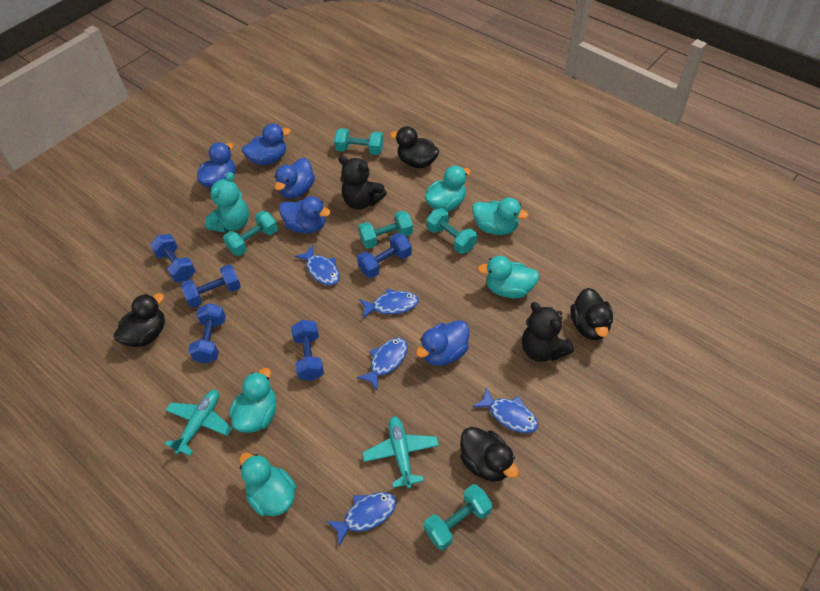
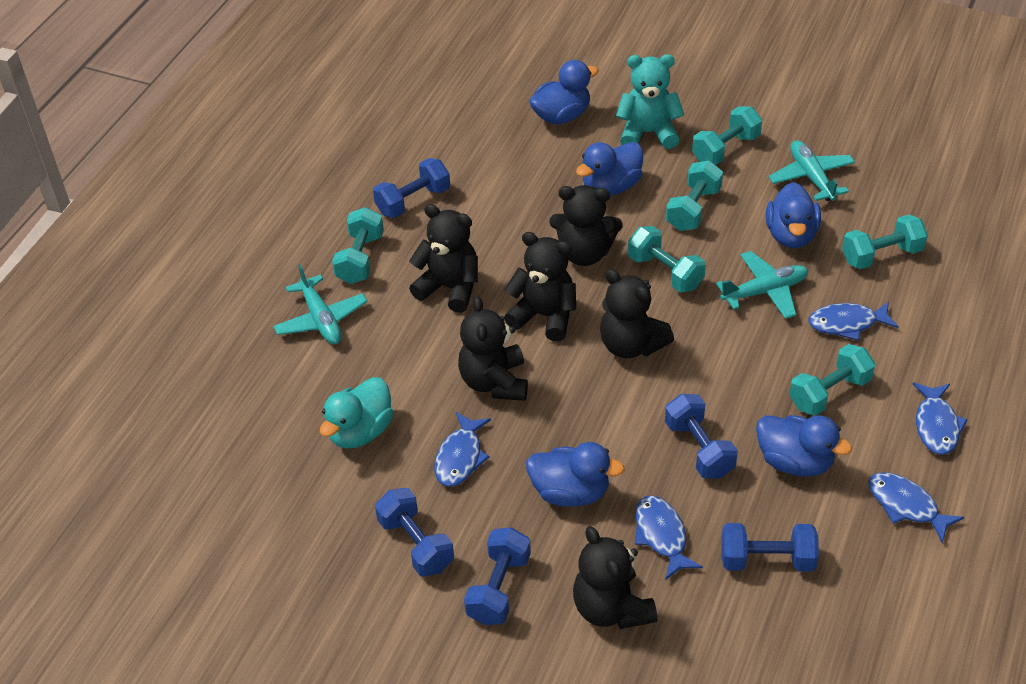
black duck: [114,293,165,347] [390,126,439,168] [460,427,519,482] [570,288,613,340] = 4 -> none = 0
black teddy bear: [339,156,387,210] [522,302,574,362] = 2 -> [409,204,478,313] [458,296,528,401] [504,232,576,341] [549,185,623,266] [573,526,657,629] [600,269,674,358] = 6
turquoise duck: [229,368,276,433] [239,452,296,516] [425,166,471,211] [472,198,529,235] [477,256,539,298] = 5 -> [320,377,394,448] = 1
turquoise dumbbell: [223,211,278,256] [334,128,384,155] [358,211,413,249] [424,484,493,550] [427,208,477,254] = 5 -> [332,207,384,284] [628,226,706,292] [666,160,723,231] [692,106,762,165] [789,344,875,416] [842,215,928,269] = 6
turquoise plane: [165,390,232,456] [362,416,439,488] = 2 -> [273,264,368,344] [716,251,808,319] [769,140,855,201] = 3

